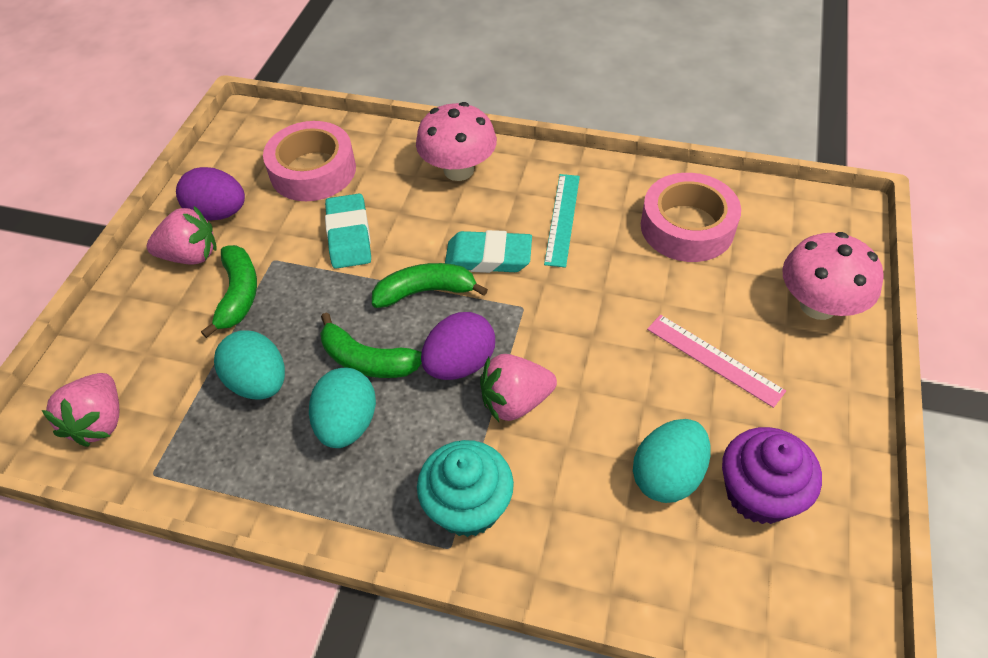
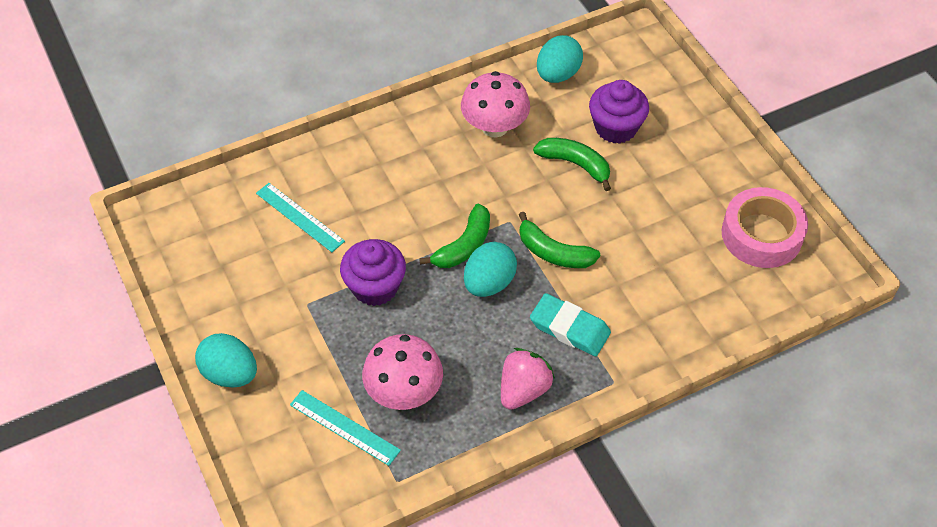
pink ruler: [647,315,786,408] = 1 -> none = 0
pink strawberry: [41,373,119,447] [147,206,217,265] [480,354,557,422] = 3 -> [501,348,555,410] = 1
pink tape: [263,121,356,201] [641,173,741,262] = 2 -> [722,187,808,268] = 1
purple cupcake: [722,427,822,524] = 1 -> [340,239,406,306] [589,80,649,144] = 2
purple egg: [176,167,245,221] [421,312,495,380] = 2 -> none = 0
turquoise cupcake: [417,440,514,537] = 1 -> none = 0
turquoise eraser: [325,194,371,269] [445,230,532,273] = 2 -> [530,293,611,356] = 1
turquoise ruler: [544,174,580,268] = 1 -> [256,183,345,252] [290,390,401,466] = 2

